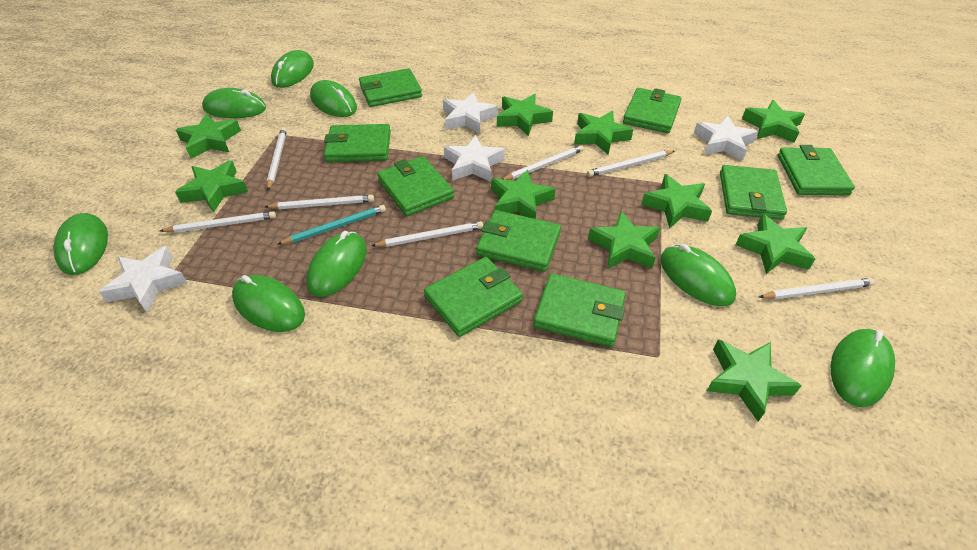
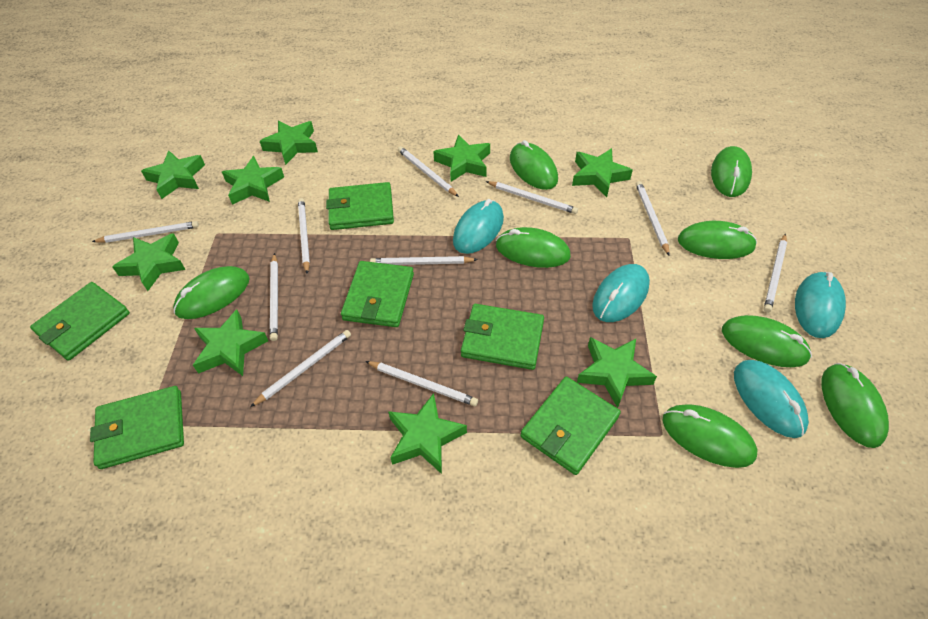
green star: [175,160,248,213] [176,113,241,158] [491,169,556,219] [497,94,553,136] [574,111,633,155] [588,211,660,269] [641,174,712,228] [707,339,802,421] [735,214,815,274] [742,100,805,143] = 10 -> [112,233,186,291] [141,150,205,199] [193,309,268,376] [222,156,284,205] [260,121,318,165] [388,393,467,474] [433,134,490,182] [572,148,633,197] [577,337,657,408] = 9
green wallet: [324,124,391,162] [359,68,422,107] [377,156,454,216] [424,257,523,337] [476,210,561,272] [534,273,626,347] [623,88,682,133] [720,165,787,220] [778,145,855,195] = 9 -> [30,282,130,361] [90,386,184,469] [326,182,394,230] [341,261,414,327] [461,304,544,370] [520,376,621,475] = 6
turquoise mouse: none = 0 -> [453,199,504,254] [592,264,650,322] [734,360,809,438] [795,272,846,338] = 4
turquoise pencil: [278,205,386,244] = 1 -> none = 0
white pencil: [160,211,276,232] [265,195,374,209] [267,128,287,190] [371,221,483,247] [503,145,584,180] [587,150,675,177] [759,278,875,299] = 7 -> [92,221,199,243] [250,330,351,407] [270,253,278,341] [298,198,310,274] [365,361,478,406] [370,256,478,265] [398,146,459,197] [486,181,578,214] [636,181,670,256] [764,233,787,313] = 10
white star: [99,246,187,312] [443,92,498,134] [444,135,505,182] [694,115,758,161] = 4 -> none = 0

